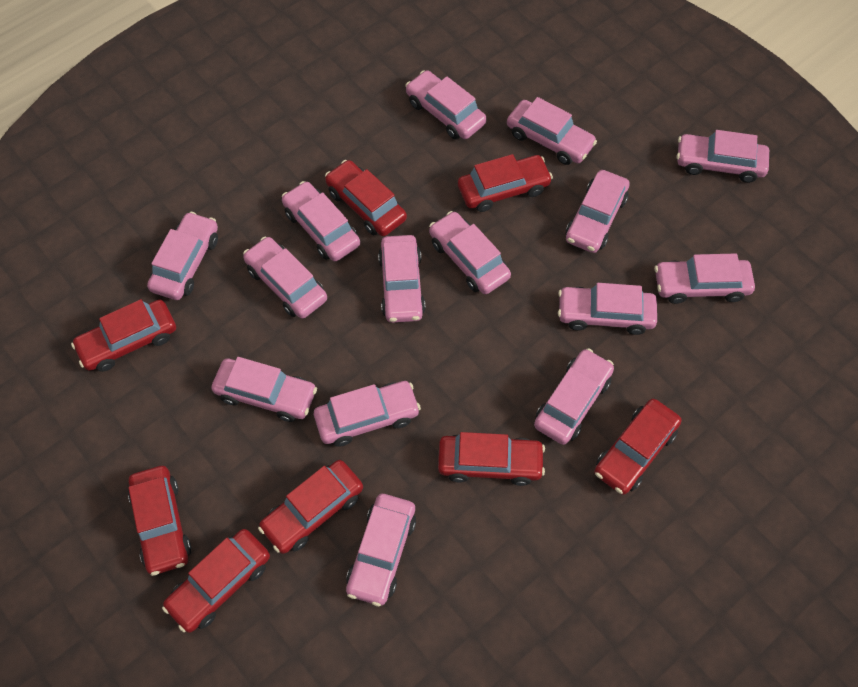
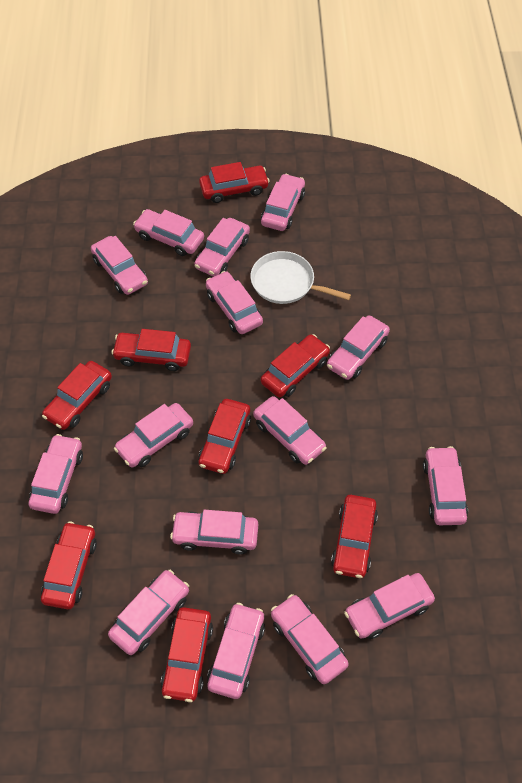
white pan: none = 0 -> [250,251,351,304] = 1

